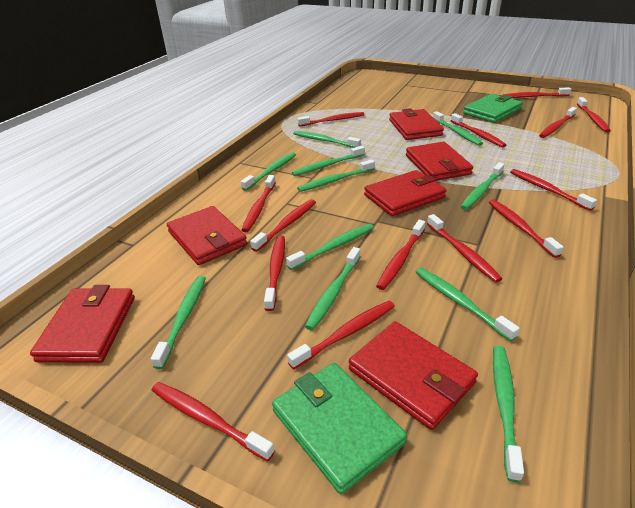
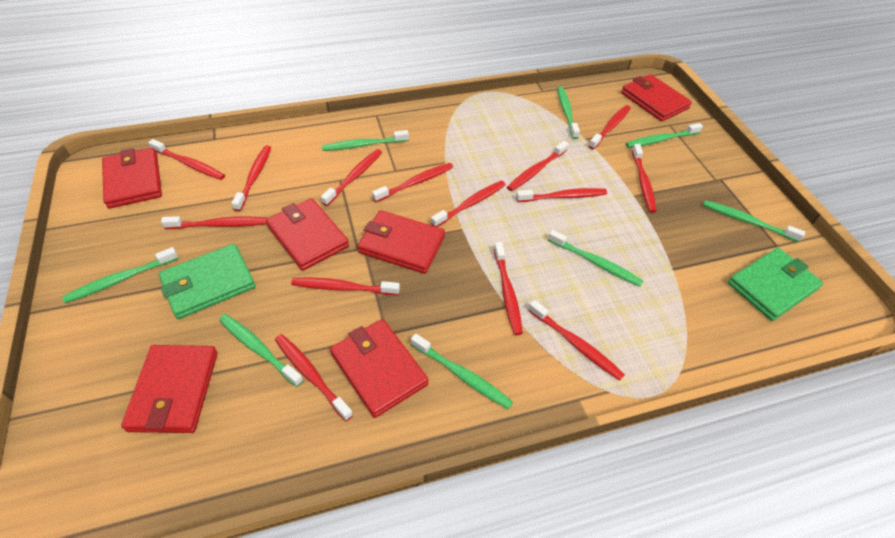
green toothbrush: [151,276,206,369] [241,152,296,191] [286,224,374,270] [292,146,365,176] [293,131,361,148] [297,159,375,192] [305,247,360,330] [416,268,520,341] [433,111,483,146] [461,162,505,210] [493,346,524,482] = 11 -> [62,247,178,303] [219,314,304,387] [322,130,409,151] [411,334,513,409] [548,230,643,287] [557,87,580,139] [626,123,703,148] [703,200,805,242] = 8

